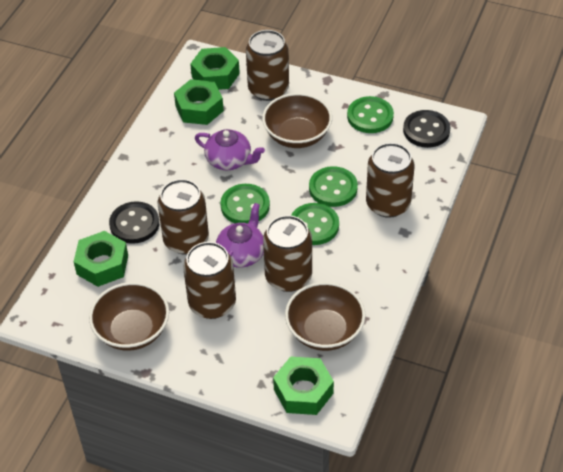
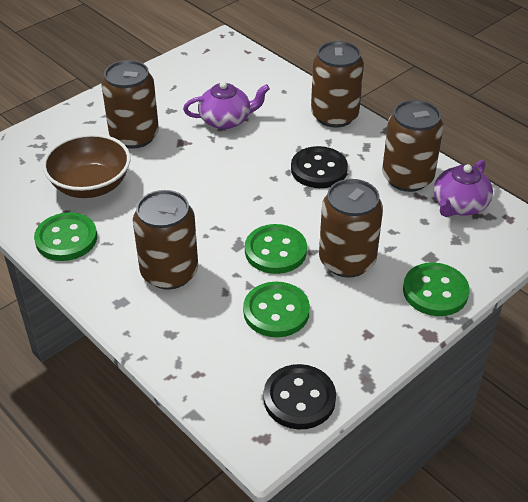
brown bowl: [89,282,169,351] [262,93,332,148] [285,282,366,351] = 3 -> [42,134,130,198] = 1
green nut: [74,231,128,287] [174,79,224,125] [190,47,240,90] [273,357,334,415] = 4 -> none = 0

